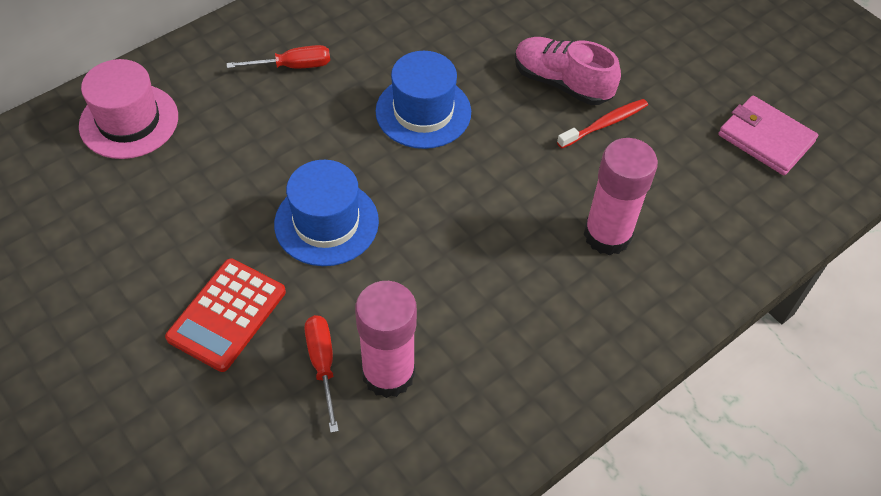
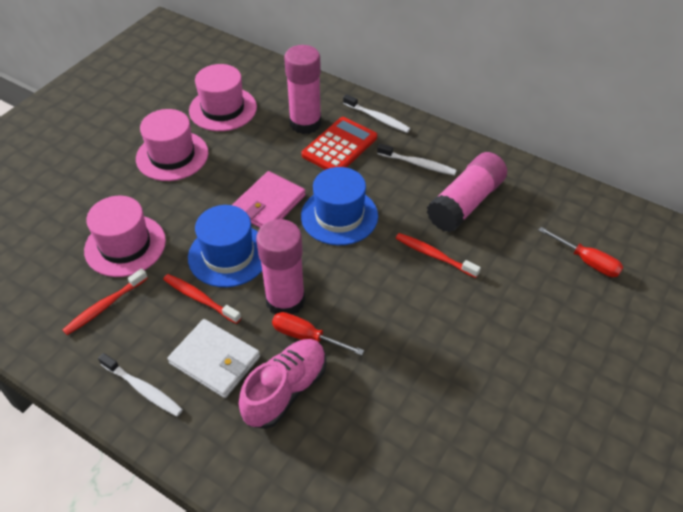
pink glue stick: [355,281,417,398] [583,138,658,255] = 2 -> [256,219,305,315] [284,45,321,134] [427,152,507,232] = 3
pink hat: [79,59,178,159] = 1 -> [84,196,166,277] [136,109,208,181] [189,64,257,131] = 3
red toothbrush: [557,99,648,149] = 1 -> [63,268,148,335] [163,274,241,324] [396,233,481,278] = 3
white toothbrush: none = 0 -> [98,353,183,416] [343,94,410,133] [377,144,457,176] = 3
white wallet: none = 0 -> [167,319,260,398] = 1

